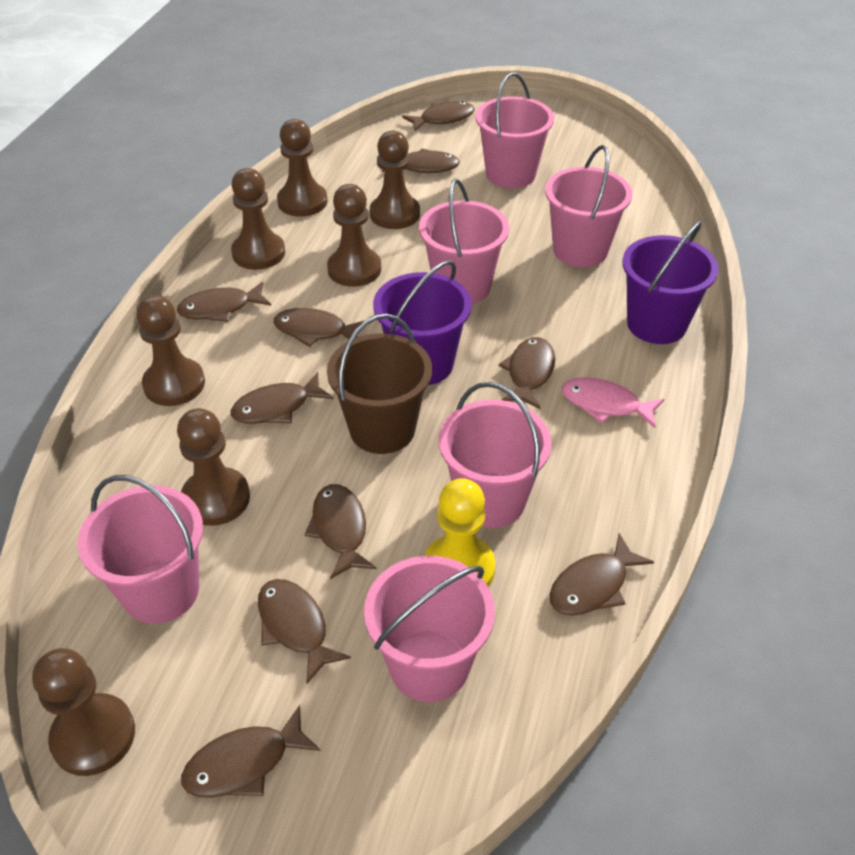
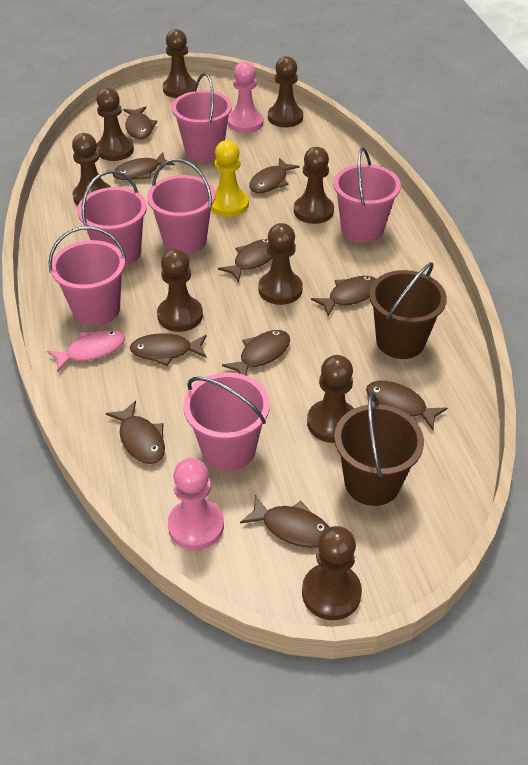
brown bucket: [327,314,432,454] = 1 -> [334,392,424,506] [369,262,447,359] = 2
brown pawn: [32,648,135,776] [136,295,205,406] [177,408,250,526] [231,168,285,270] [277,119,327,217] [327,184,381,287] [369,131,420,229] = 7 -> [72,133,111,206] [96,88,134,161] [157,249,203,332] [163,29,197,98] [258,223,303,305] [268,56,303,127] [294,147,334,224] [302,526,362,620] [307,355,354,443] = 9
pink pawn: none = 0 -> [168,458,224,550] [228,62,263,133] = 2
purple bucket: [373,260,472,385] [622,221,719,344] = 2 -> none = 0

